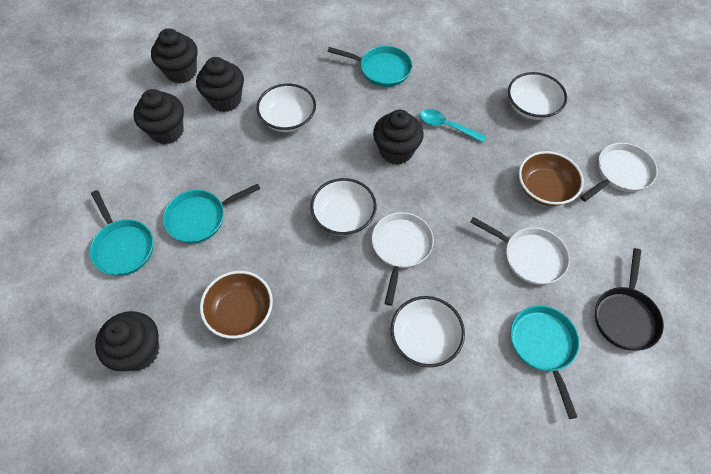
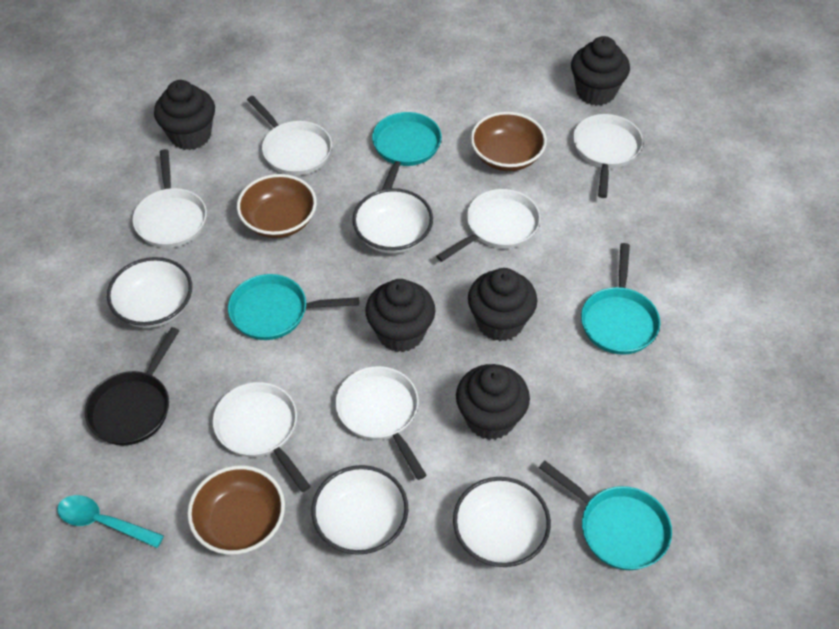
brown bowl: [200,271,273,339] [519,151,584,206] = 2 -> [187,465,285,555] [237,174,317,238] [471,112,547,171] = 3
white pan: [372,212,434,306] [470,217,570,285] [580,143,658,202] = 3 -> [132,149,207,248] [213,382,311,492] [247,96,332,175] [336,366,426,480] [436,189,540,262] [573,114,643,198] = 6

